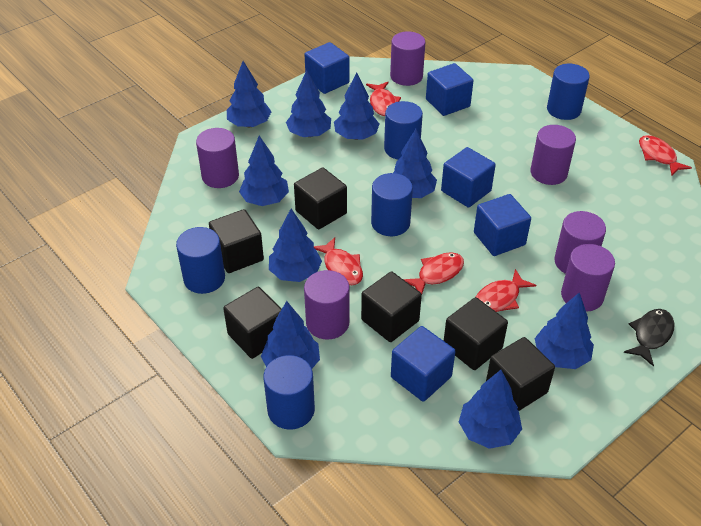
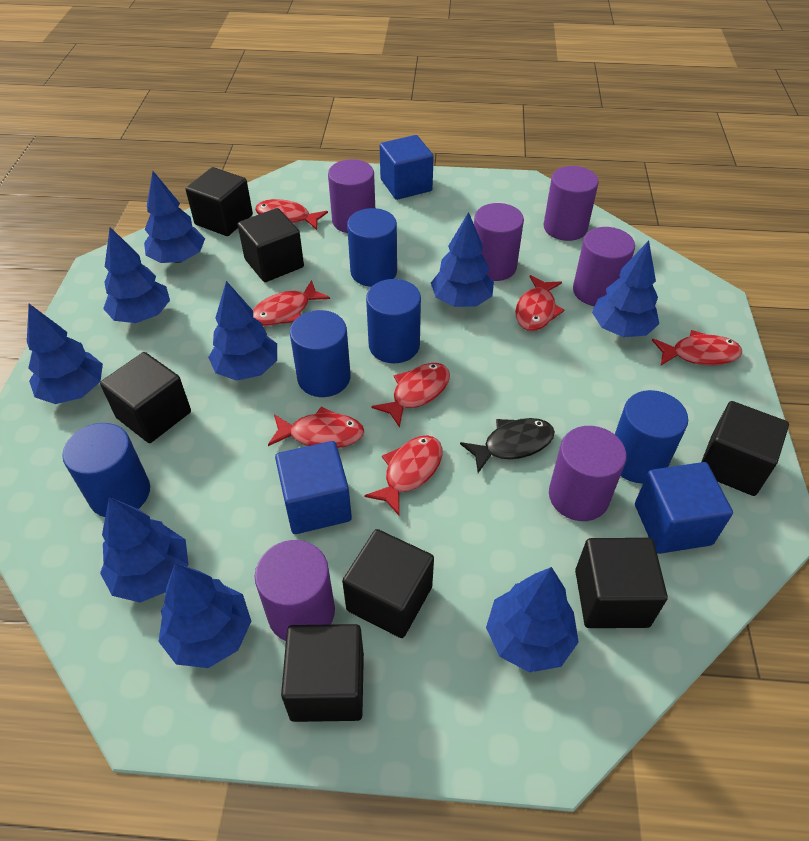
black cube: [209,209,264,273] [223,287,282,359] [294,168,347,229] [361,271,422,342] [444,297,508,370] [486,337,555,411] = 6 -> [100,352,191,443] [186,167,253,236] [237,208,304,282] [281,624,364,722] [342,529,434,638] [575,538,668,628] [701,401,789,496] = 7
blue cube: [305,42,349,94] [391,326,456,402] [426,63,474,116] [441,147,496,208] [474,194,531,256] = 5 -> [275,441,352,534] [380,135,434,200] [635,462,733,554] = 3
red fish: [314,237,363,285] [366,82,401,116] [403,252,464,294] [475,269,536,312] [639,135,692,176] = 5 -> [253,280,330,326] [255,199,328,230] [268,406,364,448] [364,435,442,516] [371,363,450,428] [515,275,564,331] [652,330,742,365] = 7

